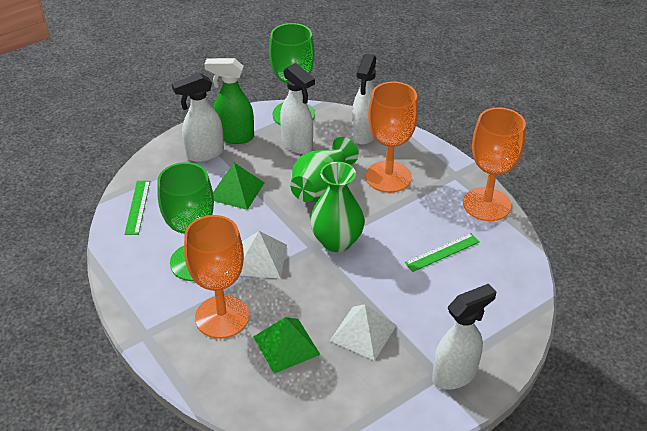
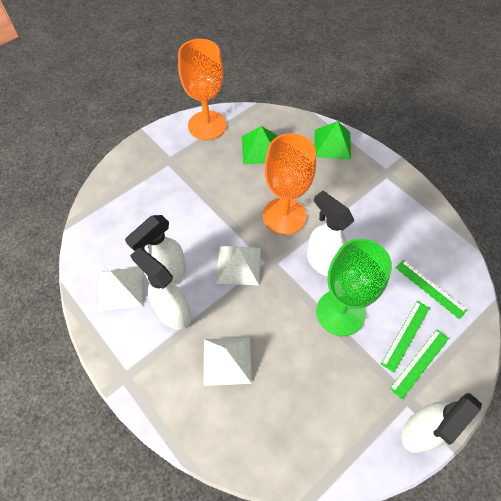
green goblet: [157,162,214,281] [269,23,315,125] = 2 -> [316,239,392,336] = 1
green ruler: [125,181,150,235] [405,233,480,272] = 2 -> [381,301,430,373] [390,329,449,399] [396,260,467,319] = 3
green spray bottle: [204,58,254,144] = 1 -> none = 0
green vase: [290,137,359,202] [310,162,365,252] = 2 -> none = 0
orange goblet: [184,215,249,339] [366,82,418,193] [463,108,526,221] = 3 -> [178,39,227,140] [263,133,316,235] = 2
white pyramid: [240,231,287,279] [330,304,397,361] = 2 -> [98,267,143,311] [204,337,252,386] [216,246,261,285] = 3

